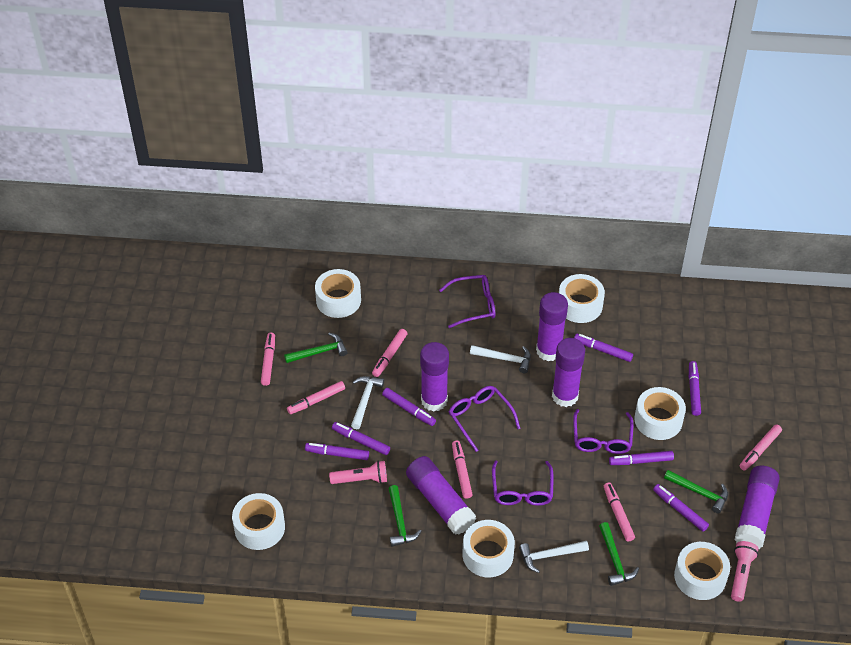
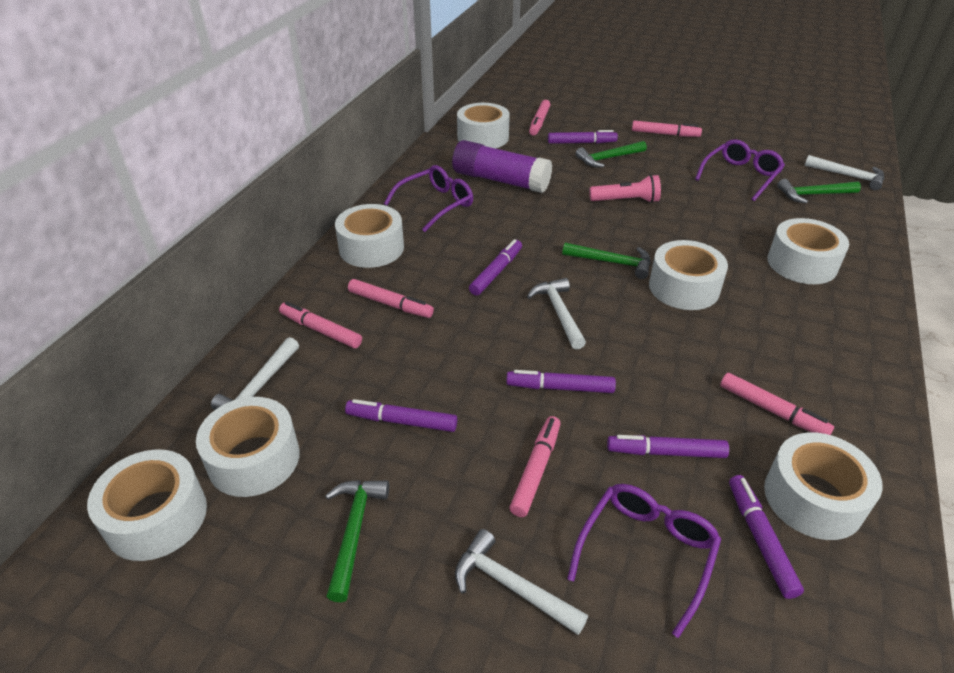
pink flashlight: [329,461,387,484] [731,541,759,602] = 2 -> [589,175,661,203] = 1
purple glasses: [439,275,495,328] [449,386,520,452] [492,460,554,506] [573,409,633,454] = 4 -> [384,165,473,232] [567,484,721,638] [695,139,785,201] = 3
purple glue stick: [406,456,476,535] [420,342,449,412] [536,292,568,361] [552,338,585,407] [735,466,780,549] = 5 -> [452,140,552,193] = 1
purple marker: [305,443,369,460] [332,422,390,455] [382,388,436,426] [574,334,633,362] [609,451,674,465] [653,484,709,532] [689,361,701,416] = 7 -> [345,399,457,432] [469,239,522,296] [506,370,616,393] [548,130,618,144] [607,435,729,458] [729,475,804,599] = 6
white hammer: [351,376,384,429] [470,345,531,373] [519,541,589,573] = 3 -> [211,337,299,410] [455,529,588,635] [527,278,586,349] [805,155,884,190] = 4
white tape: [232,493,285,550] [315,269,361,318] [462,520,515,577] [559,274,605,323] [634,387,686,440] [674,542,730,600] = 6 -> [87,450,207,561] [196,397,300,497] [335,204,404,268] [457,103,510,149] [649,240,728,310] [764,432,882,540] [767,218,849,284] = 7

